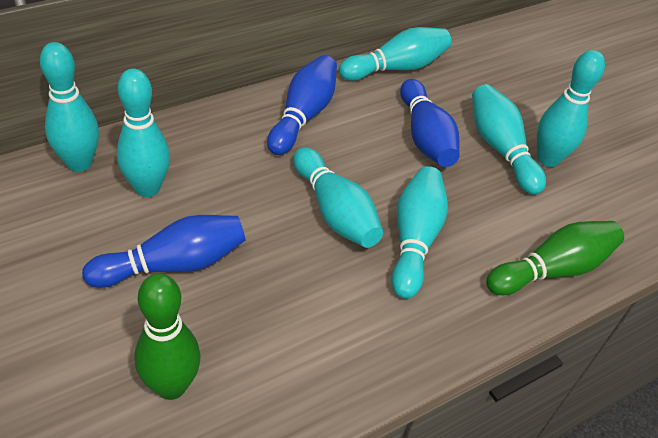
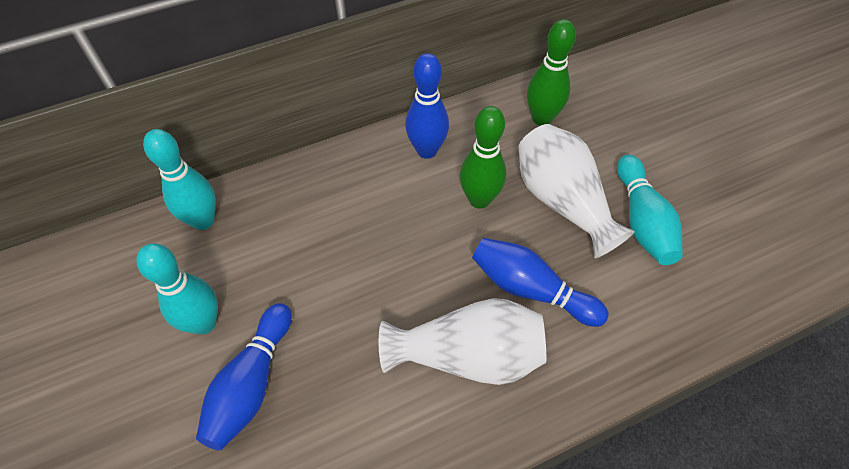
turquoise bowling pin: [40,42,99,172] [117,69,170,197] [293,147,383,248] [339,27,452,81] [392,166,448,299] [472,84,546,195] [537,50,605,167] = 7 -> [136,243,218,334] [143,129,216,230] [617,155,683,265] = 3
white vase: none = 0 -> [379,298,546,385] [518,124,635,258] = 2

